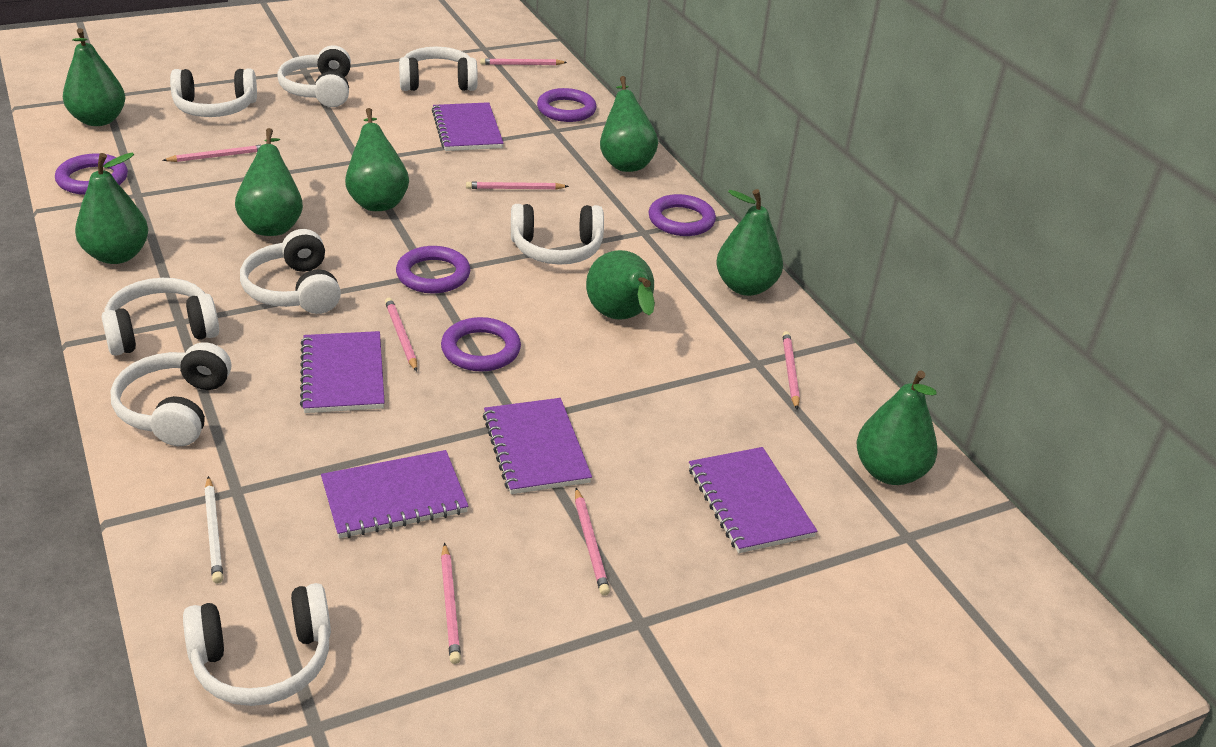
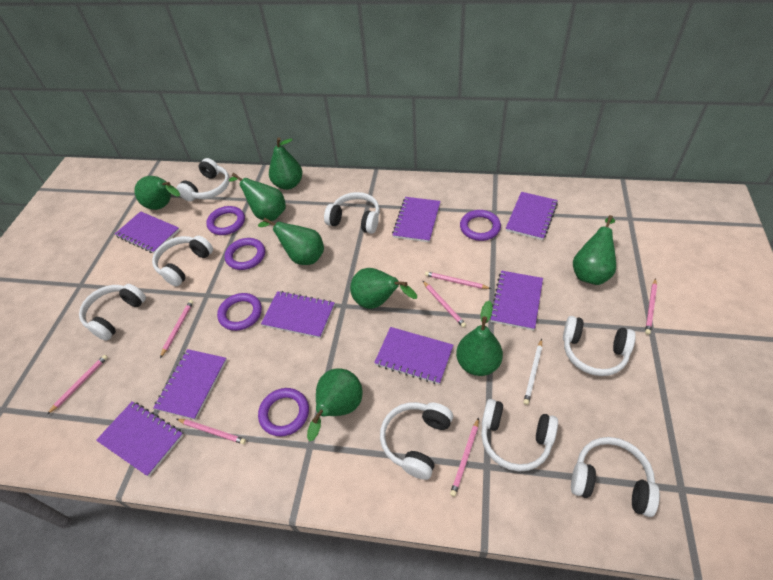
purple notebook: [300,331,385,413] [321,450,468,538] [432,102,504,151] [483,398,592,494] [689,447,817,553] = 5 -> [96,401,183,477] [115,211,180,253] [153,349,227,420] [261,291,335,338] [374,327,453,384] [392,197,441,242] [490,271,543,330] [506,192,558,240] = 8

